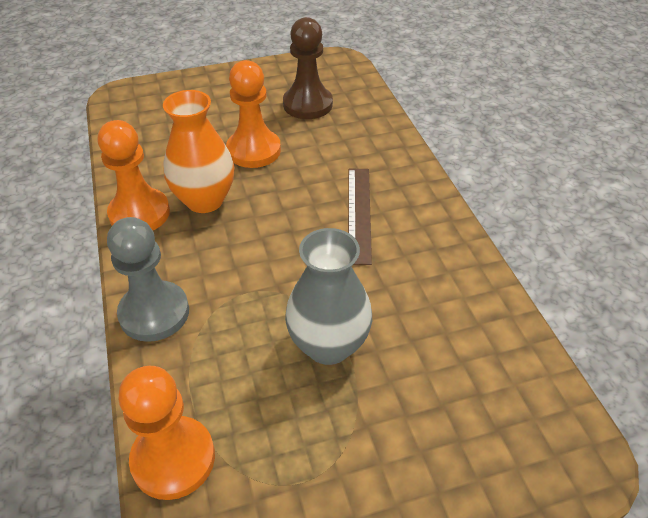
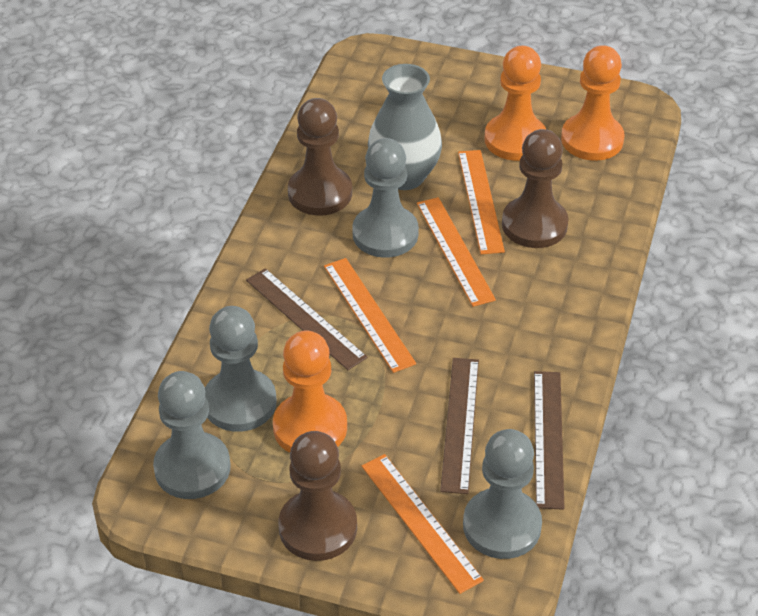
brown pawn: [283,17,333,119] = 1 -> [278,431,357,561] [288,98,352,216] [502,129,568,248] = 3
brown ruler: [348,169,372,265] = 1 -> [246,268,368,370] [440,358,479,494] [534,371,564,510] = 3
grey pawn: [107,217,189,342] = 1 -> [153,371,231,499] [205,306,277,432] [352,138,419,258] [463,429,542,559] = 4
orange ruler: none = 0 -> [324,258,416,373] [362,454,484,594] [417,197,496,307] [458,150,505,254] = 4
orange vase: [163,90,235,213] = 1 -> none = 0

